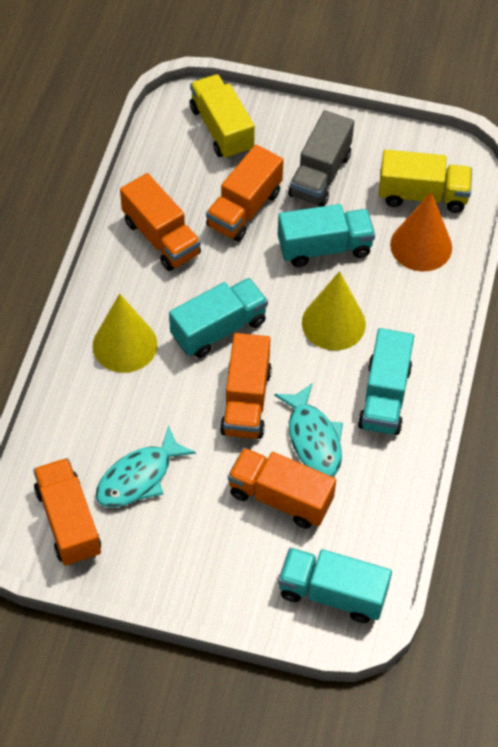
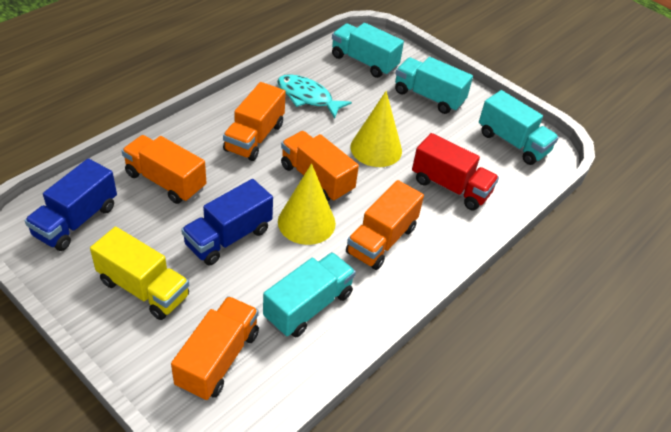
blue truck: none = 0 -> [25,158,117,251] [181,179,273,265] = 2
grey truck: [288,110,354,207] = 1 -> none = 0
orange cone: [390,192,452,272] = 1 -> none = 0
red truck: none = 0 -> [412,133,499,210] = 1
turquoise fish: [96,425,196,508] [274,383,343,477] = 2 -> [277,74,352,118] = 1
yellow truck: [190,74,255,159] [379,150,472,213] = 2 -> [90,227,189,320] = 1

